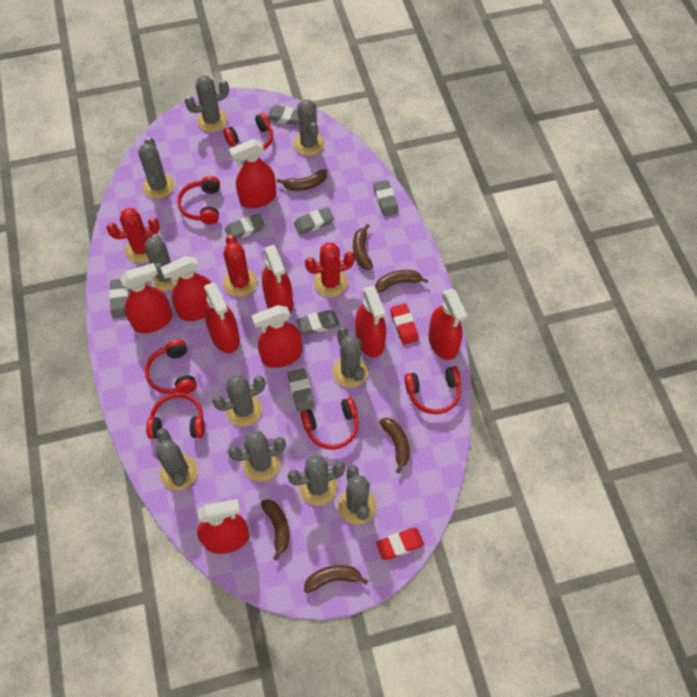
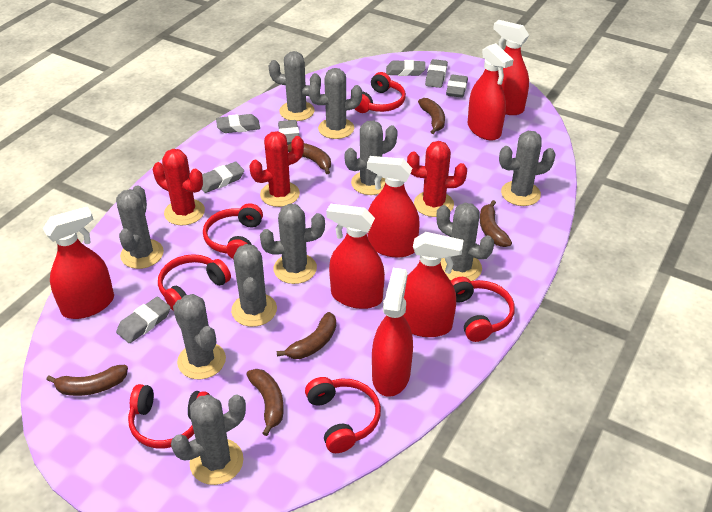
red eraser: [376,528,424,560] [390,304,419,345] = 2 -> none = 0
red spray bottle: [120,263,172,333] [161,256,212,321] [197,499,249,554] [204,282,240,353] [229,139,276,208] [252,305,302,368] [262,245,293,313] [355,286,386,357] [428,288,467,360] = 9 -> [43,207,114,319] [326,204,385,309] [367,156,420,257] [372,268,413,397] [403,232,464,337] [468,43,513,140] [493,20,529,115] = 7

